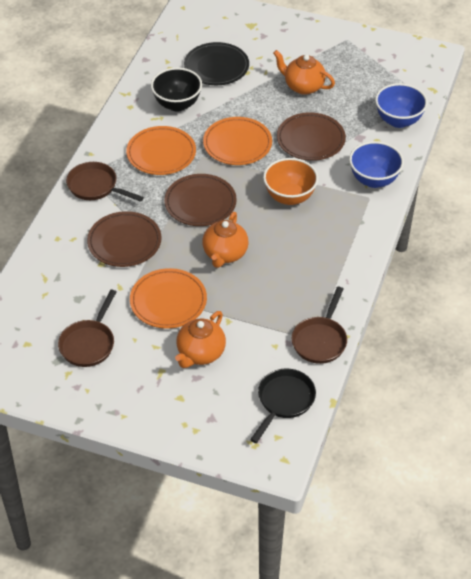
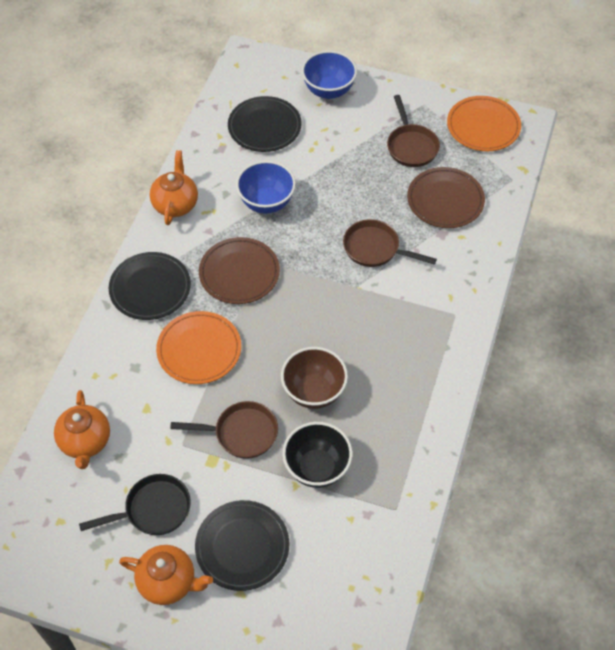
black plate: [184,42,249,85] = 1 -> [109,252,191,320] [195,500,289,591] [228,96,302,152] = 3
brown bowl: none = 0 -> [281,347,348,409] = 1
brown plate: [87,211,162,267] [164,174,237,226] [277,112,346,161] = 3 -> [199,237,280,304] [407,167,485,228] = 2
orange bowl: [263,158,318,205] = 1 -> none = 0
orange plate: [126,126,196,175] [130,268,207,329] [203,117,272,165] = 3 -> [156,311,241,384] [447,96,521,151] = 2

